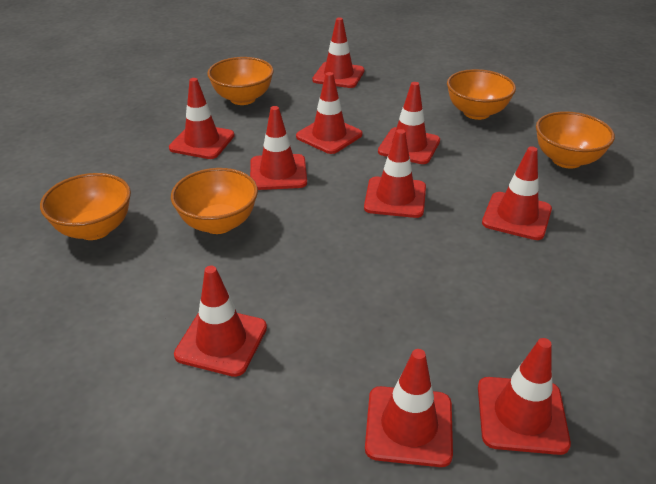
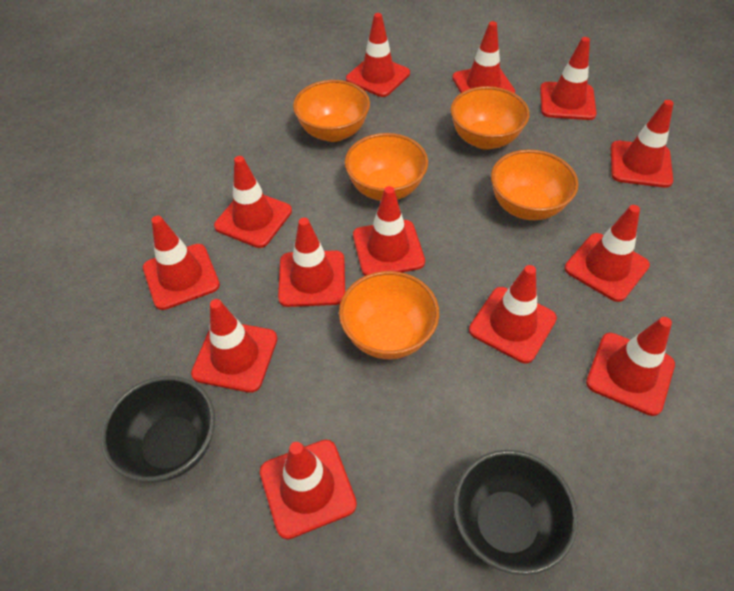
black bowl: none = 0 -> [101,376,215,482] [453,450,578,575] = 2
red traffic cone: [169,78,235,159] [174,266,267,377] [250,106,307,190] [296,72,362,154] [312,17,365,88] [364,129,426,218] [365,349,453,467] [378,82,440,164] [478,338,571,455] [482,146,552,240] = 10 -> [143,216,220,310] [191,299,277,393] [214,156,292,248] [260,440,357,540] [278,218,345,307] [346,13,410,97] [353,186,425,276] [452,21,515,93] [469,265,557,363] [540,37,597,120] [565,205,650,302] [586,317,675,416] [611,100,673,188] = 13

